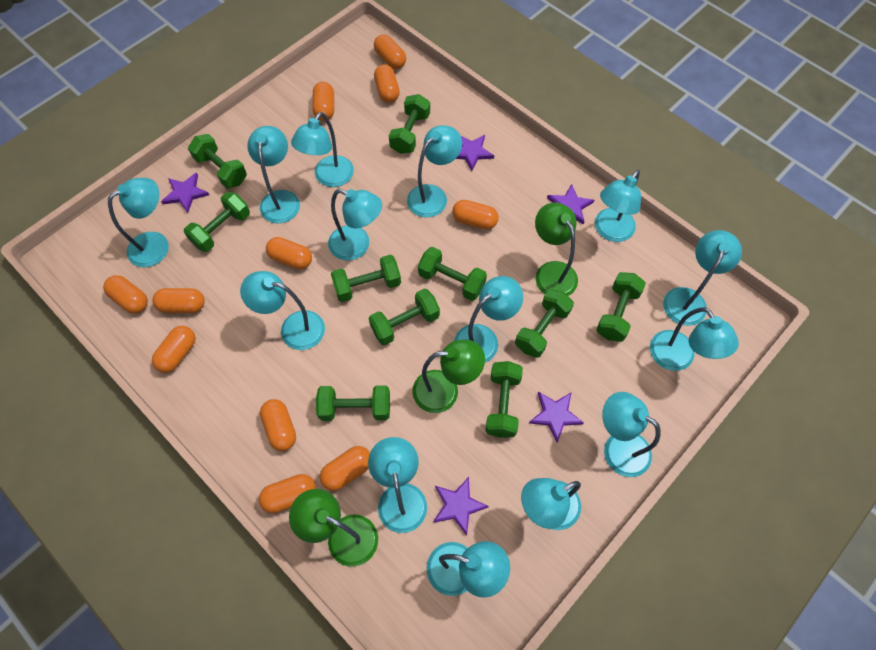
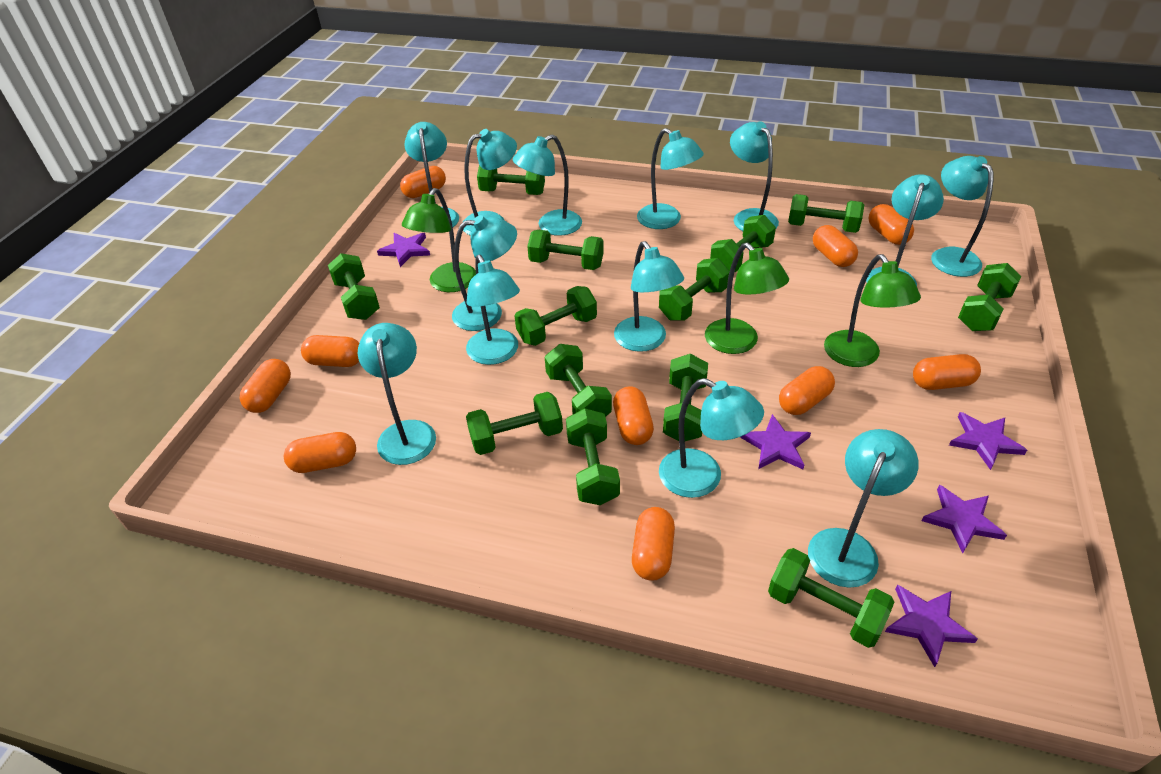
green dumbbell: [184,192,250,252] [188,134,247,189] [316,385,390,421] [331,255,401,302] [369,289,440,345] [389,94,430,154] [418,247,487,301] [486,361,523,438] [515,289,574,358] [596,272,646,342] = 10 -> [328,253,380,320] [466,392,563,455] [477,165,545,195] [515,286,597,346] [527,230,604,270] [545,344,612,417] [566,408,620,505] [659,258,730,321] [663,354,708,441] [710,215,776,272] [768,548,894,648] [788,194,864,233] [958,263,1022,331] = 13
orange capsule: [103,275,148,314] [152,288,205,313] [152,326,196,373] [259,474,316,513] [260,399,296,451] [266,237,312,269] [312,82,334,121] [320,446,370,491] [374,34,406,69] [374,64,400,103] [452,200,499,230] = 11 -> [239,359,291,413] [284,432,356,473] [301,335,359,367] [400,166,446,198] [613,387,654,445] [632,507,675,581] [779,366,835,415] [813,225,858,267] [868,204,914,245] [913,354,981,390] = 10
turquoise lamp: [108,178,169,267] [240,271,325,350] [247,126,300,223] [291,112,354,187] [328,189,382,260] [368,437,427,533] [407,125,462,218] [426,541,510,598] [454,276,523,363] [521,478,581,530] [595,170,641,242] [602,392,661,477] [650,307,739,371] [663,230,742,326] = 14 -> [358,323,436,465] [404,122,459,227] [452,215,517,331] [462,129,517,236] [466,255,520,365] [513,135,582,236] [614,241,684,352] [637,128,704,229] [659,378,764,498] [730,122,779,231] [808,429,919,588] [866,174,944,286] [931,156,993,277] = 13

